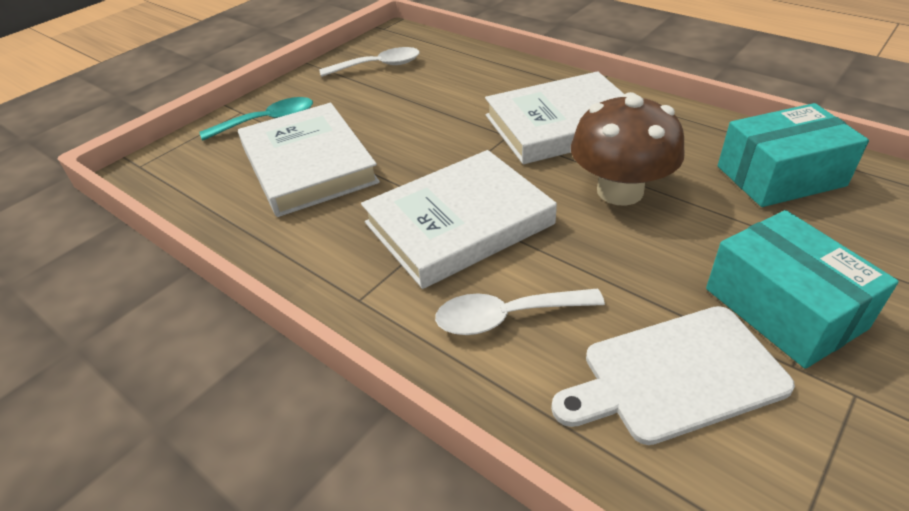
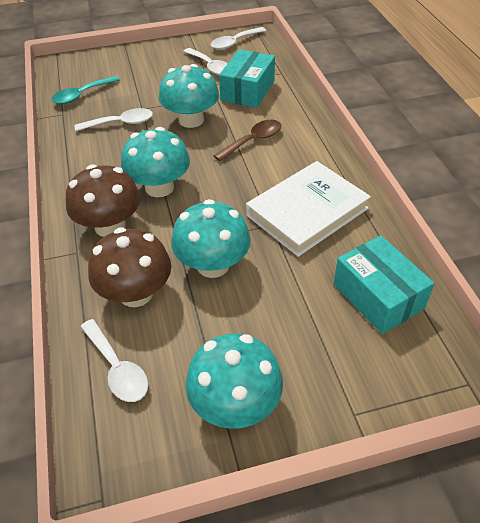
brown mushroom: [571,92,685,206] = 1 -> [66,164,141,237] [88,228,171,307] = 2
brown spoon: none = 0 -> [214,120,282,161] = 1
turquoise mushroom: none = 0 -> [121,127,190,197] [159,64,219,128] [171,199,251,278] [186,334,283,429] = 4
white book: [238,103,380,217] [361,150,557,289] [485,71,624,164] = 3 -> [246,161,371,257] = 1
white cutting board: [551,306,795,445] = 1 -> none = 0
white spoon: [319,47,420,77] [435,288,605,335] = 2 -> [75,108,153,131] [80,319,148,402] [183,48,228,75] [211,27,266,50] = 4

